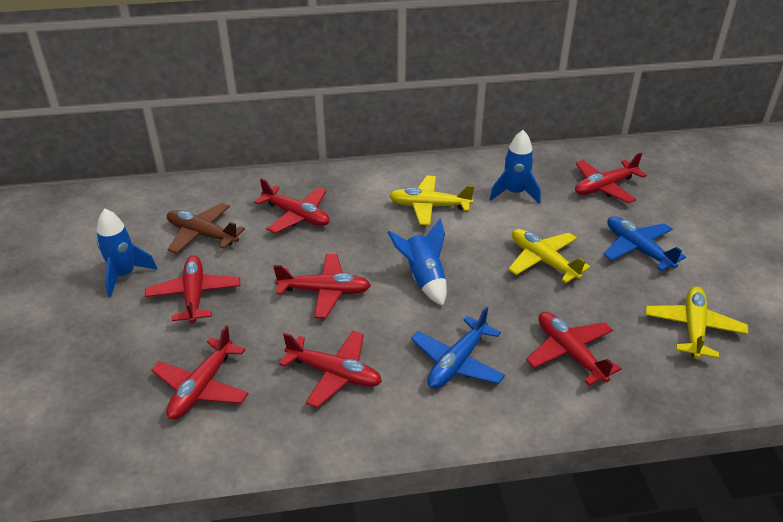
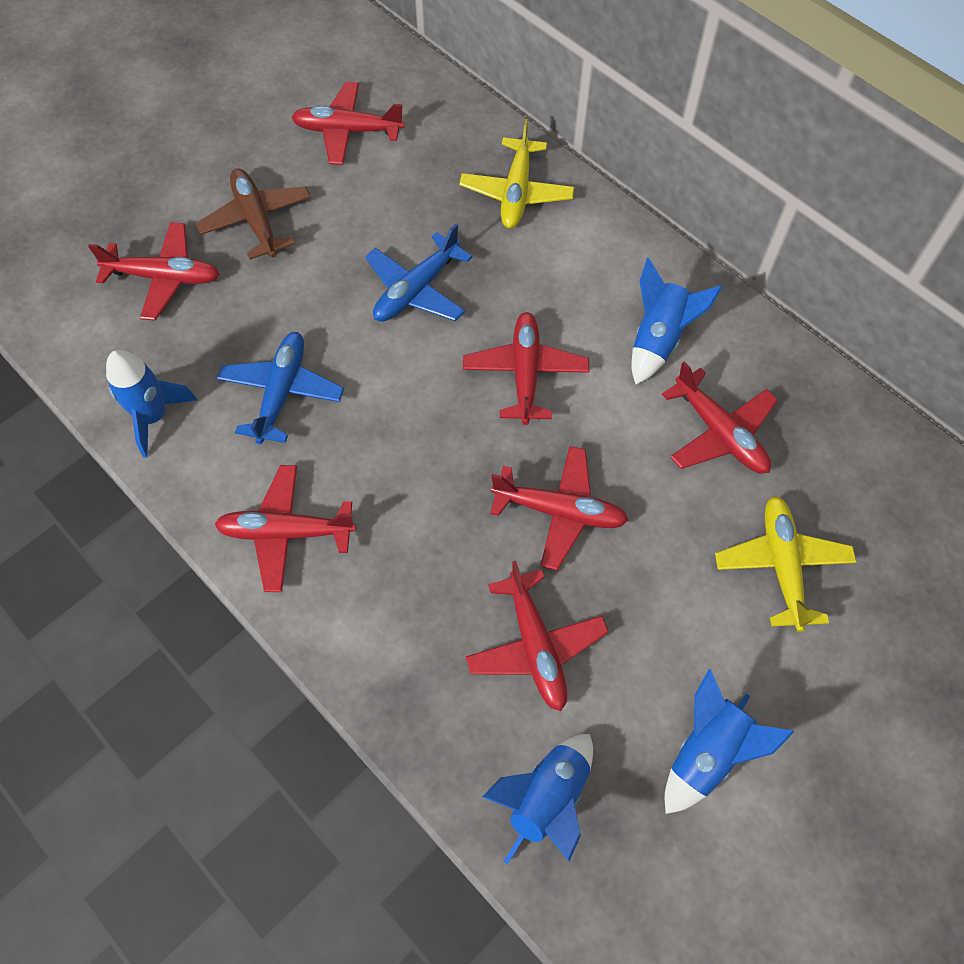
blue rocket: [97,209,158,297] [387,219,447,306] [490,130,541,204] = 3 -> [106,350,197,457] [482,734,593,864] [631,258,723,384] [665,669,794,814] = 4
yellow plane: [389,176,474,225] [508,229,590,283] [646,286,748,359] = 3 -> [459,119,575,228] [715,496,856,632] = 2

